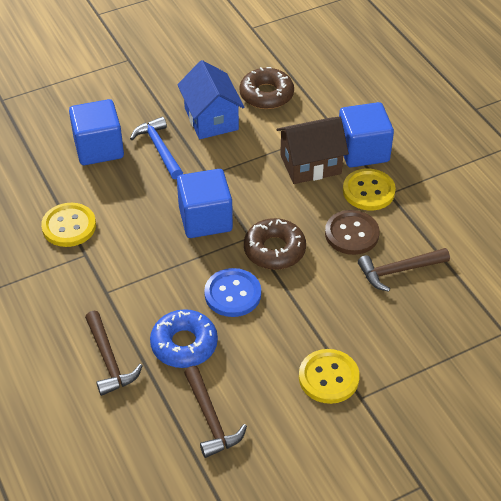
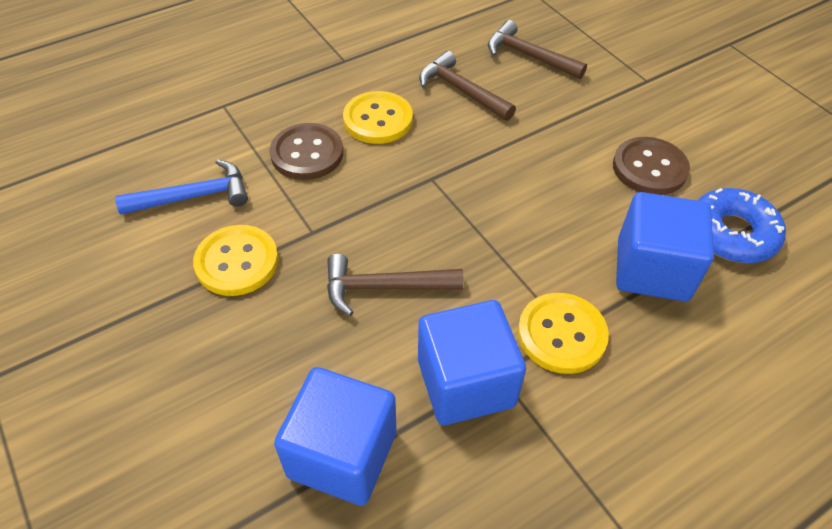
blue button: [204,268,261,317] = 1 -> none = 0
blue house: [177,60,244,139] = 1 -> none = 0
brown button: [325,210,380,255] = 1 -> [270,123,343,180] [613,137,690,195] = 2
brown donut: [240,67,294,109] [244,218,306,270] = 2 -> none = 0
brown house: [277,117,349,184] = 1 -> none = 0

